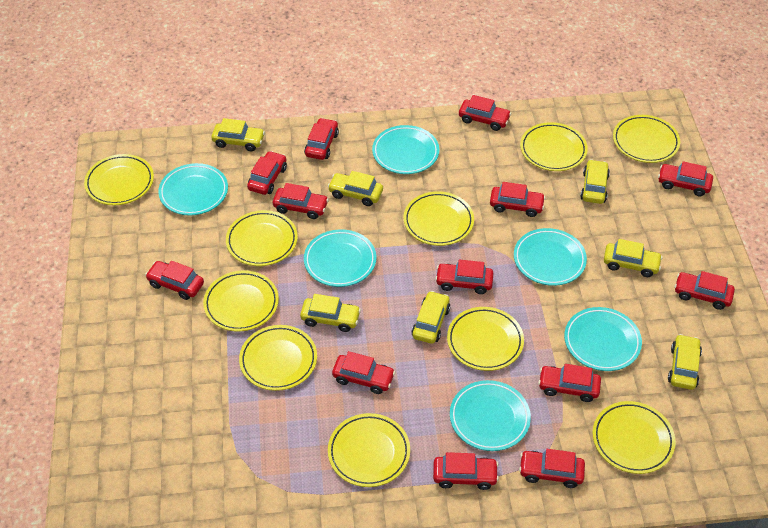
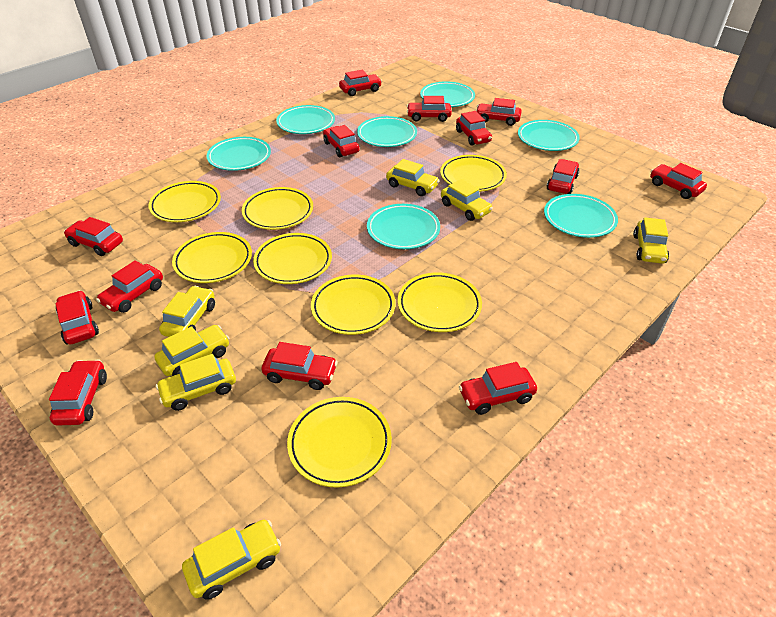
turquoise plate: [158,163,228,215] [304,229,376,287] [372,125,439,174] [450,380,531,451] [514,228,587,286] [564,307,642,371] = 6 -> [207,137,271,171] [276,105,335,134] [357,116,417,147] [367,204,440,249] [420,81,475,107] [518,120,580,151] [544,194,618,238] = 7
yellow plate: [84,154,154,205] [203,271,279,331] [226,210,298,266] [239,325,317,391] [328,413,410,487] [403,191,474,246] [447,307,524,371] [520,122,588,171] [593,401,676,474] [613,115,680,163] = 10 -> [149,181,221,222] [172,232,252,283] [242,187,313,230] [253,233,332,284] [287,397,392,488] [311,275,395,335] [398,273,482,332] [440,155,507,192] = 8

